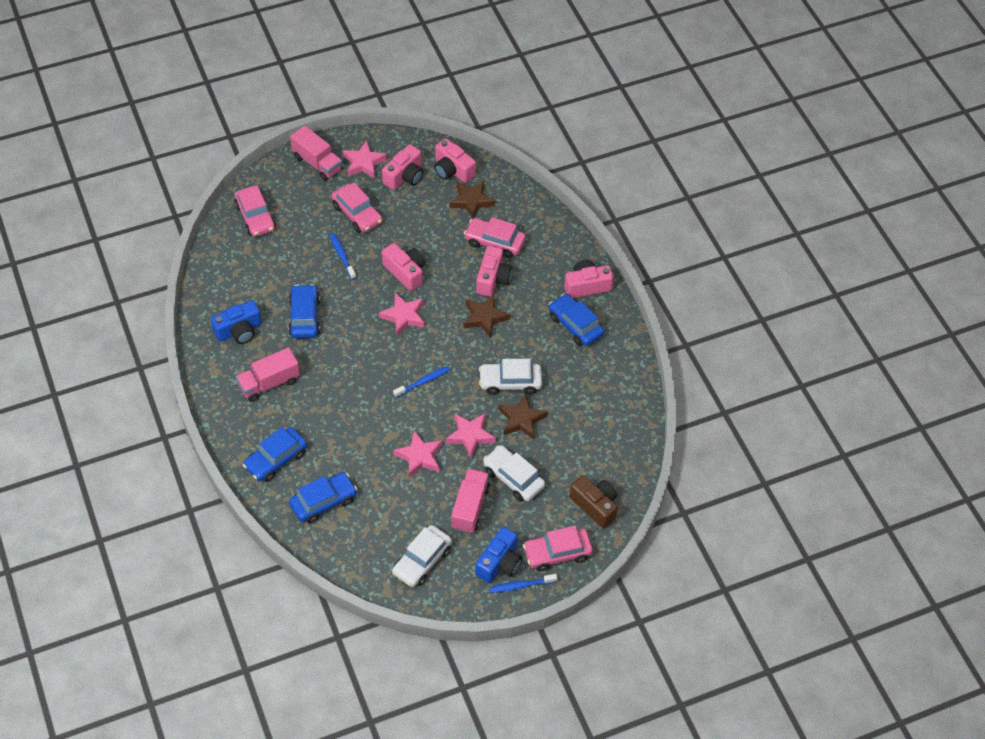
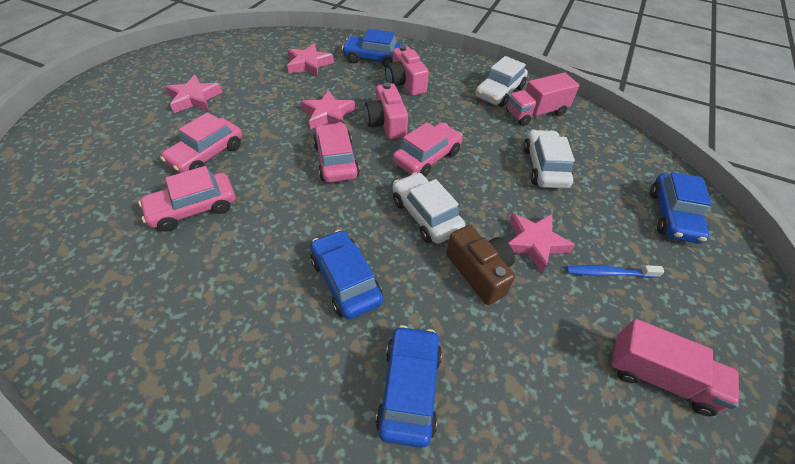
blue camera: [211,300,262,344] [475,527,522,583] = 2 -> none = 0
blue toothbrush: [330,233,356,279] [393,366,450,397] [489,574,558,593] = 3 -> [566,265,664,278] = 1
brown star: [450,181,495,219] [463,295,510,338] [499,394,548,439] = 3 -> none = 0
pink camera: [382,144,424,190] [382,243,425,291] [434,138,476,183] [476,246,513,297] [564,259,614,298] = 5 -> [365,82,408,139] [385,45,429,96] = 2
pink truck: [236,347,300,402] [290,126,343,181] [451,469,490,533] = 3 -> [506,72,580,126] [611,319,739,416] = 2

